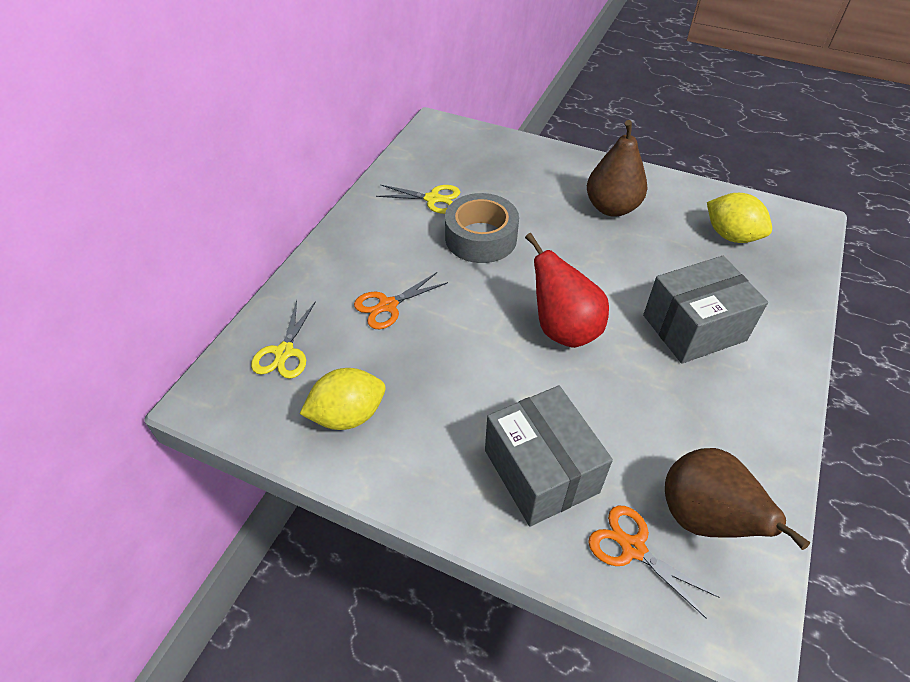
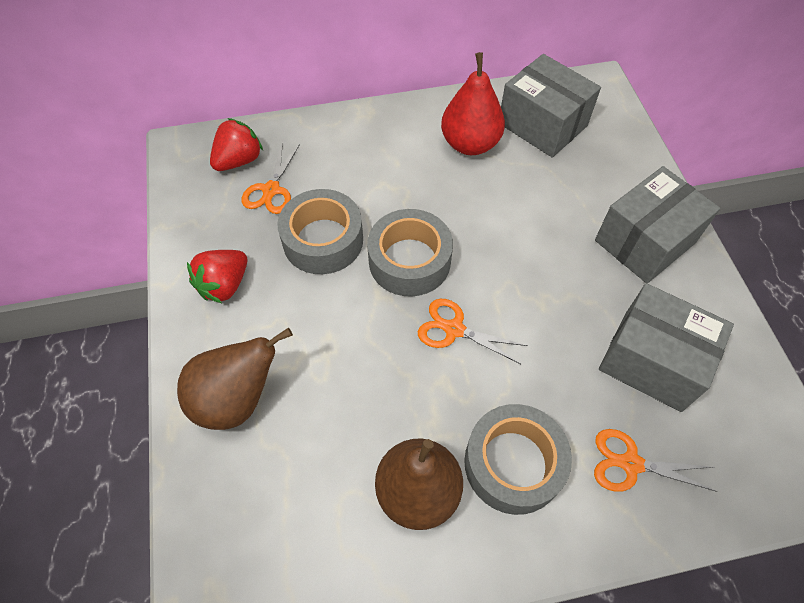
grey box: [485,386,613,526] [643,256,768,364] = 2 -> [501,54,601,158] [595,166,720,284] [599,283,734,412] = 3
grey tape: [445,193,519,263] = 1 -> [277,189,363,274] [367,209,453,297] [464,404,572,515] = 3
orange scissors: [354,272,448,329] [588,506,720,619] = 2 -> [242,141,300,214] [418,299,528,364] [594,429,718,492] = 3
red strawberry: none = 0 -> [187,250,247,303] [210,118,263,171] = 2
yellow lemon: [300,368,385,430] [707,193,772,243] = 2 -> none = 0
yellow scissors: [251,300,316,379] [376,185,460,214] = 2 -> none = 0

